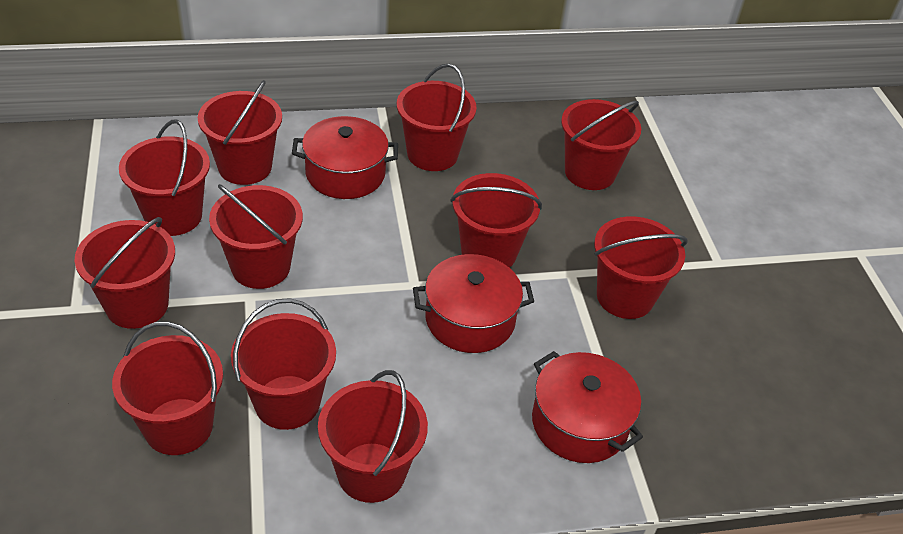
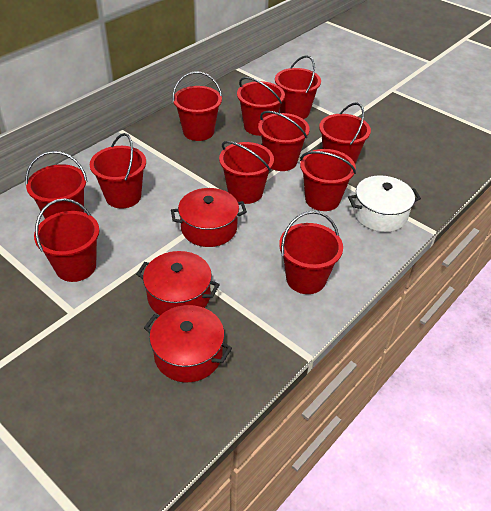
white pot: none = 0 -> [348,175,421,232] = 1

